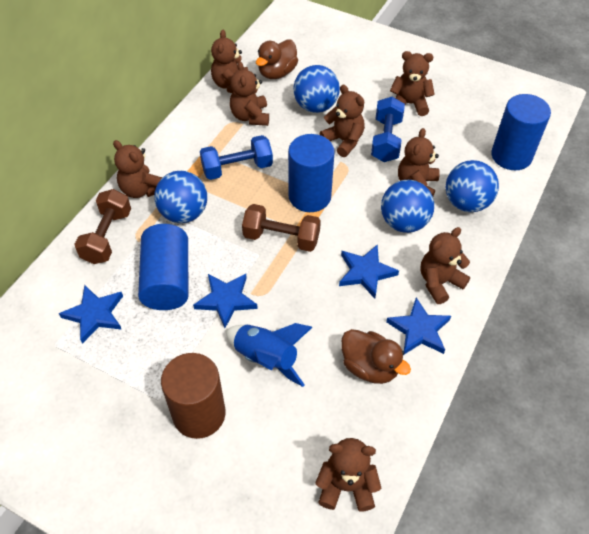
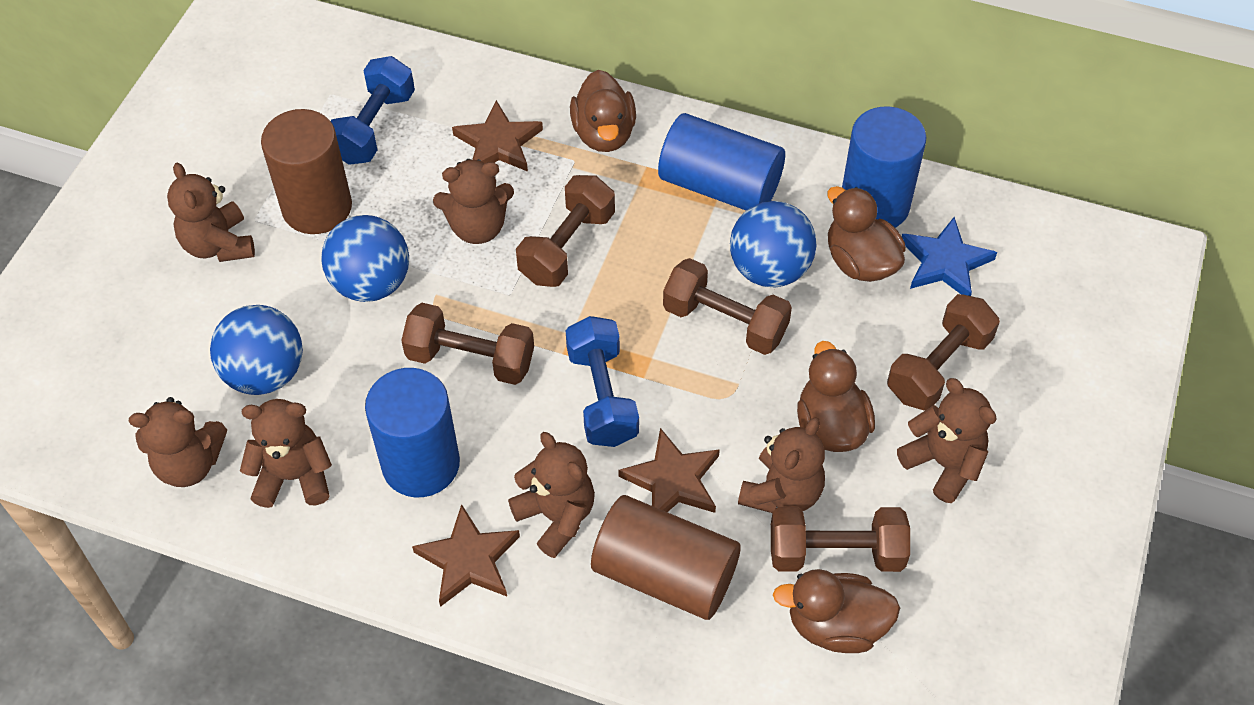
blue ball: [154,171,207,223] [293,65,340,113] [381,180,434,233] [446,160,499,212] = 4 -> [210,305,303,395] [321,215,409,302] [730,201,817,287] = 3
blue rocket: [226,323,313,387] = 1 -> none = 0
blue star: [59,285,123,344] [193,274,258,328] [339,244,399,299] [386,298,451,354] = 4 -> [902,217,997,296] = 1
brown cylinder: [161,353,225,439] = 1 -> [261,109,352,234] [591,495,741,620] = 2
brown duck: [256,40,298,79] [341,329,411,384] = 2 -> [570,70,636,152] [773,569,900,653] [797,341,875,452] [827,186,906,282] = 4
brown dumbbell: [74,189,131,264] [242,204,321,252] = 2 -> [401,303,534,385] [516,175,615,287] [663,258,792,355] [771,507,910,572] [887,294,1000,410] = 5
brown star: none = 0 -> [412,504,520,607] [452,100,543,172] [618,428,720,513] = 3
brown teddy bear: [113,140,162,198] [211,30,248,93] [230,61,269,126] [315,438,381,512] [320,85,365,157] [390,51,435,116] [398,128,440,196] [420,227,470,304] = 8 -> [129,397,227,487] [167,163,255,262] [240,399,332,508] [433,159,514,244] [508,432,595,558] [738,417,825,513] [897,378,997,503] = 7

